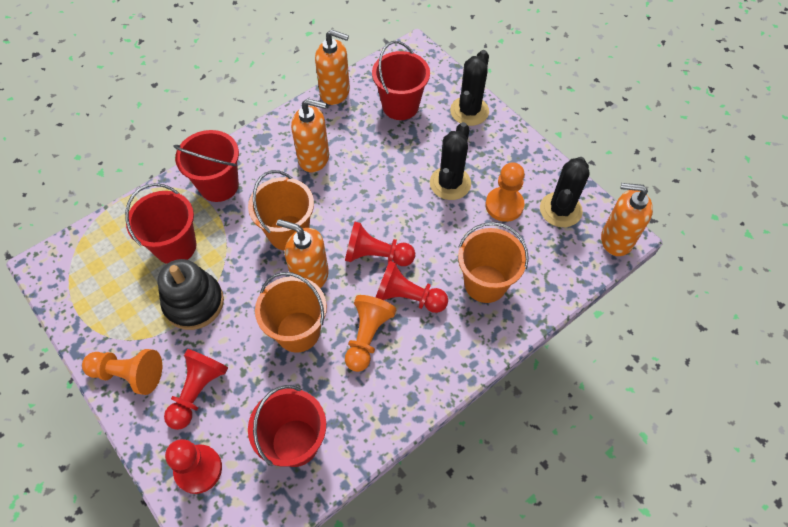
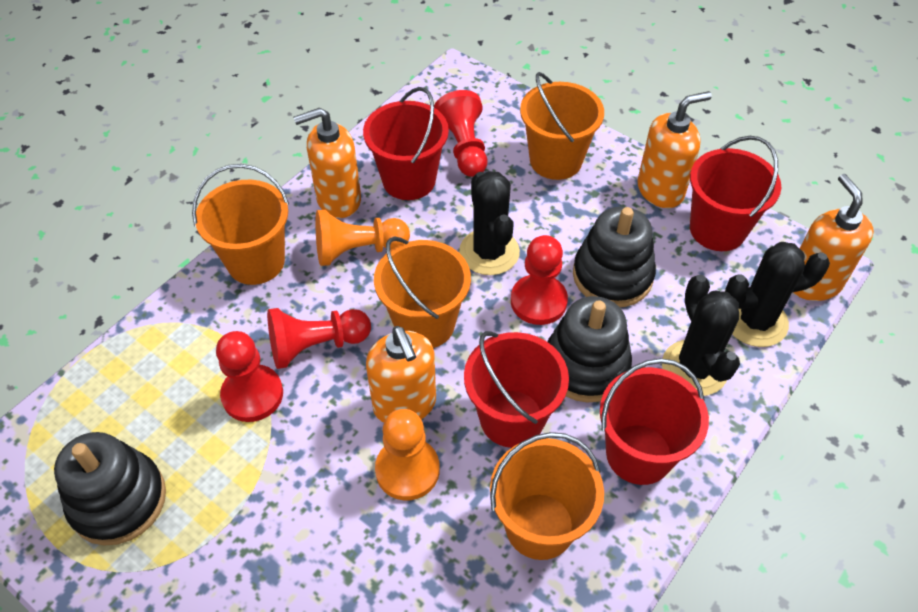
black stacking toy: [158,259,224,330] = 1 -> [54,432,166,546] [547,296,632,402] [573,207,656,307] = 3
orange bucket: [248,170,314,251] [255,272,327,352] [458,222,529,303] = 3 -> [192,164,289,285] [374,236,471,348] [490,432,604,560] [520,72,604,180] = 4
orange pawn: [82,349,162,395] [345,295,396,372] [485,162,525,222] = 3 -> [315,210,410,266] [375,409,440,500] = 2

